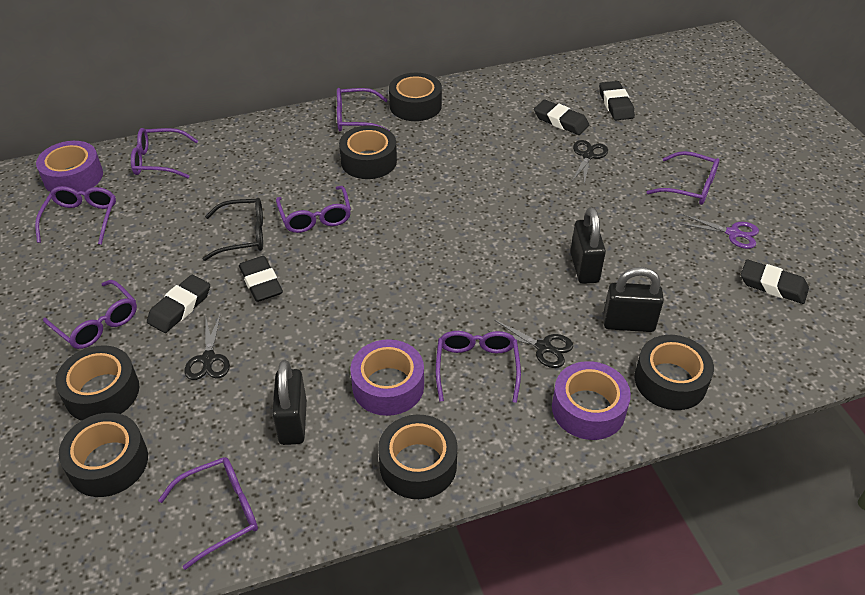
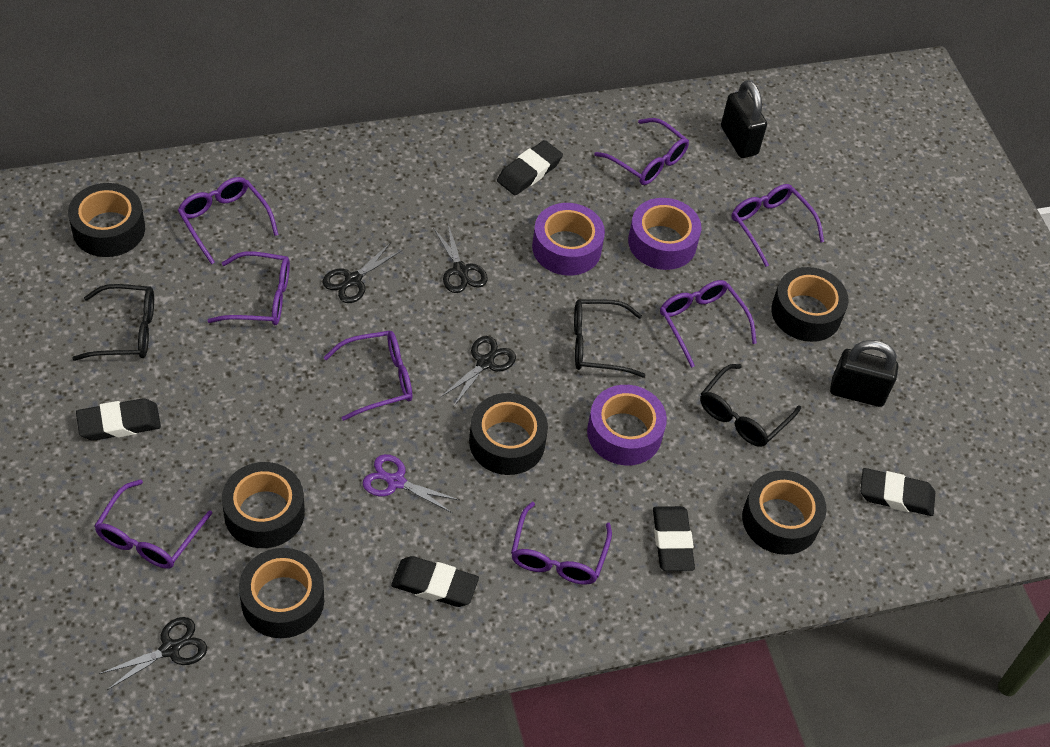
black glasses: [203,198,263,261] = 1 -> [72,284,154,361] [574,299,645,378] [700,364,801,447] = 3
black padlock: [272,360,307,445] [570,207,606,284] [603,267,664,332] = 3 -> [721,80,767,158] [830,340,898,407] = 2
black scissors: [184,313,230,380] [487,320,573,368] [572,140,608,184] = 3 -> [99,617,207,690] [322,242,402,303] [433,224,488,293] [441,336,516,407] = 4

